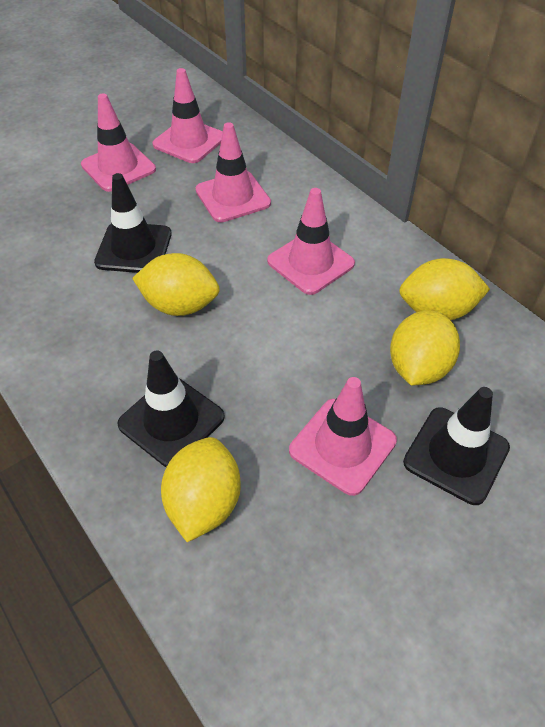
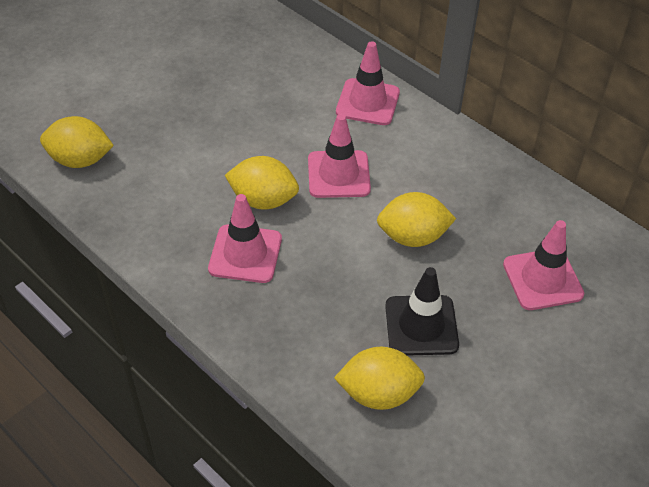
black traffic cone: [94,173,171,273] [117,350,225,467] [403,387,510,505] = 3 -> [385,267,459,356] = 1
pink traffic cone: [81,93,156,192] [152,68,223,163] [195,122,271,223] [267,188,355,295] [289,377,397,496] = 5 -> [208,194,282,283] [308,114,371,198] [336,41,400,125] [503,220,584,310] = 4

